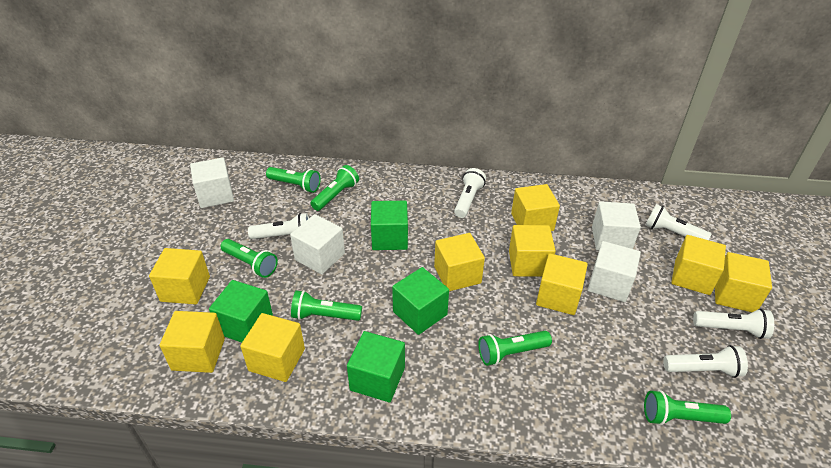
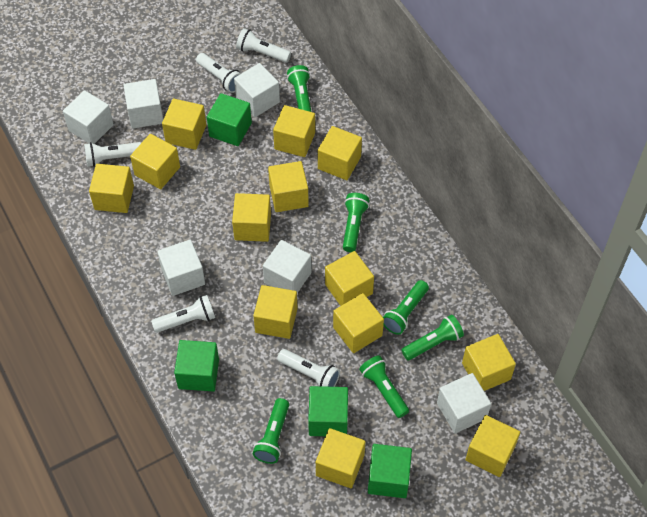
white cube: [190,157,234,208] [290,214,345,274] [588,241,641,302] [592,201,641,250] = 4 -> [63,90,114,144] [124,79,163,129] [157,240,205,296] [234,63,280,117] [263,240,312,293] [437,373,491,434] = 6
yellow cube: [149,248,210,304] [159,311,225,373] [240,313,305,382] [434,233,485,291] [509,225,556,277] [511,184,560,231] [536,253,588,315] [671,235,726,295] [715,252,772,312] = 9 -> [89,164,134,213] [130,134,180,189] [162,99,206,150] [232,193,271,242] [253,285,298,339] [268,161,309,212] [273,105,315,157] [316,428,366,488] [318,126,362,180] [325,251,374,306] [333,293,384,353] [462,334,516,391] [465,415,520,477] = 13

